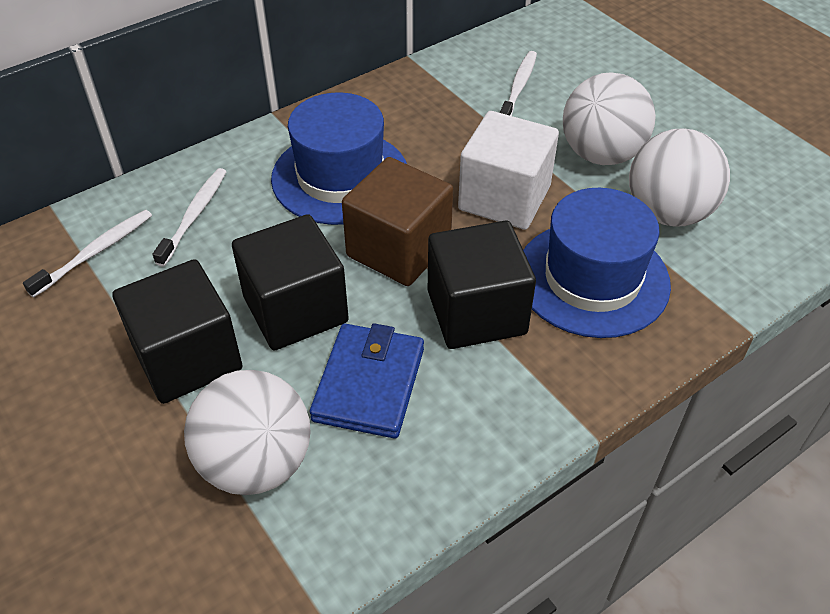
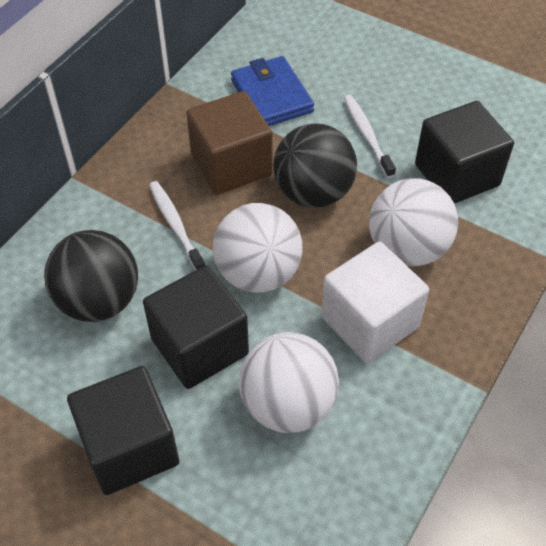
black ball: none = 0 -> [44,230,138,322] [273,124,357,208] = 2
blue hat: [271,93,407,225] [523,188,671,338] = 2 -> none = 0
white toothbrush: [23,210,152,297] [153,168,227,267] [500,51,537,116] = 3 -> [149,181,205,270] [344,95,396,178] = 2

